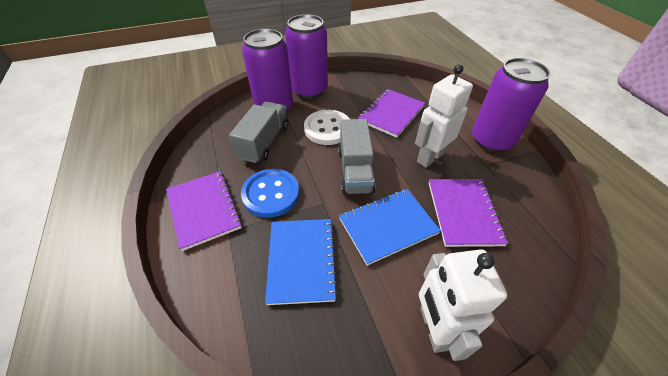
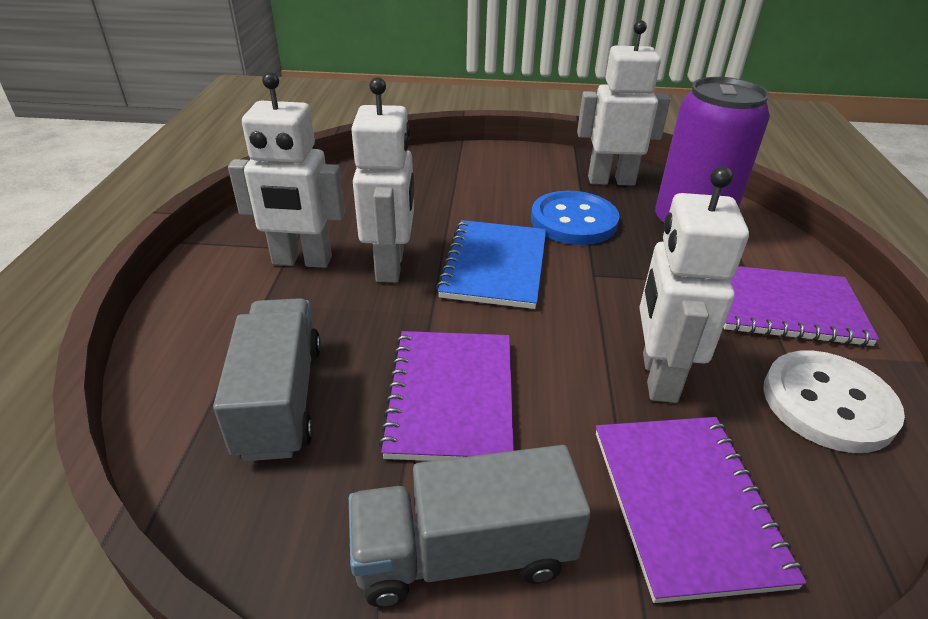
blue notebook: [265,219,338,305] [339,189,441,266] = 2 -> [436,220,546,309] = 1
purple can: [242,29,293,112] [285,14,328,99] [472,58,550,152] = 3 -> [655,77,770,228] = 1
white robot: [415,64,473,168] [419,249,507,361] = 2 -> [228,72,345,268] [351,77,414,283] [577,20,671,186] [639,166,749,403] = 4

